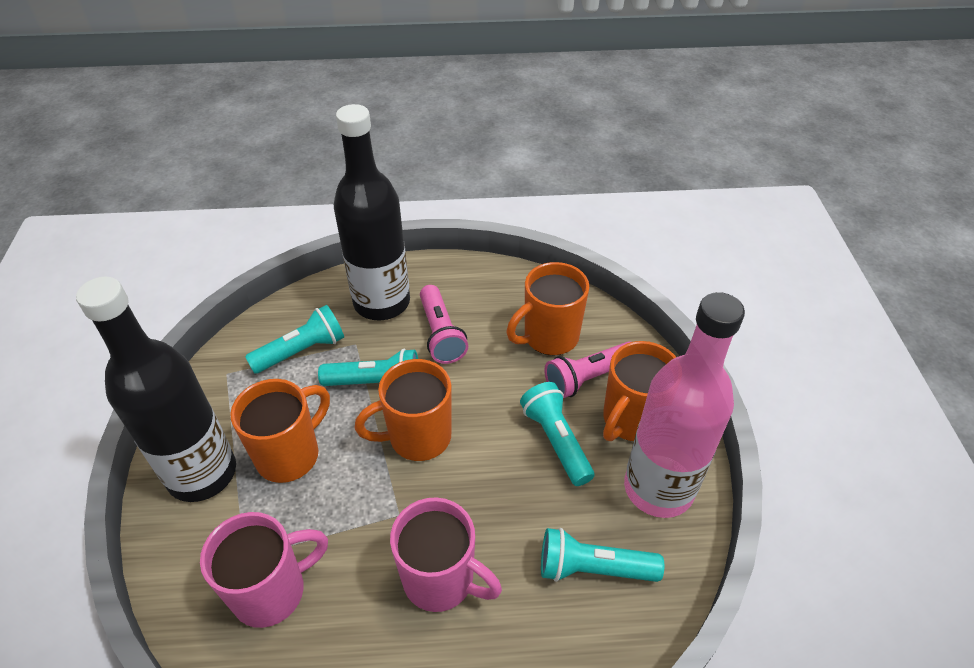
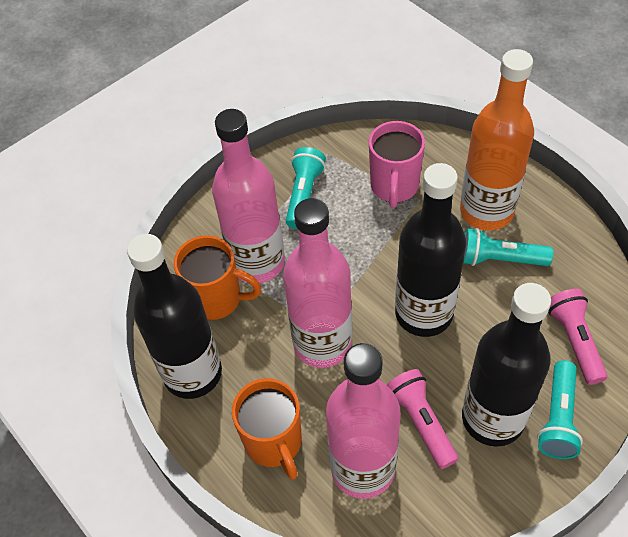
black bottle: [76,277,236,502] [334,104,410,320] = 2 -> [127,234,222,399] [395,163,466,337] [462,283,551,447] = 3
orange bottle: none = 0 -> [460,49,534,230] = 1
orange mug: [230,379,330,483] [355,359,451,461] [506,262,589,356] [603,341,676,441] = 4 -> [174,235,262,320] [232,378,302,480] = 2
pink bottle: [624,292,745,518] = 1 -> [212,109,285,283] [283,198,352,368] [326,343,401,499] = 3
pink mug: [200,512,328,628] [390,497,502,612] = 2 -> [369,121,425,208] = 1
turquoise flashlight: [245,305,344,374] [318,349,418,386] [520,382,594,486] [541,528,664,582] = 4 -> [286,147,326,229] [463,228,553,266] [537,360,583,459] = 3

